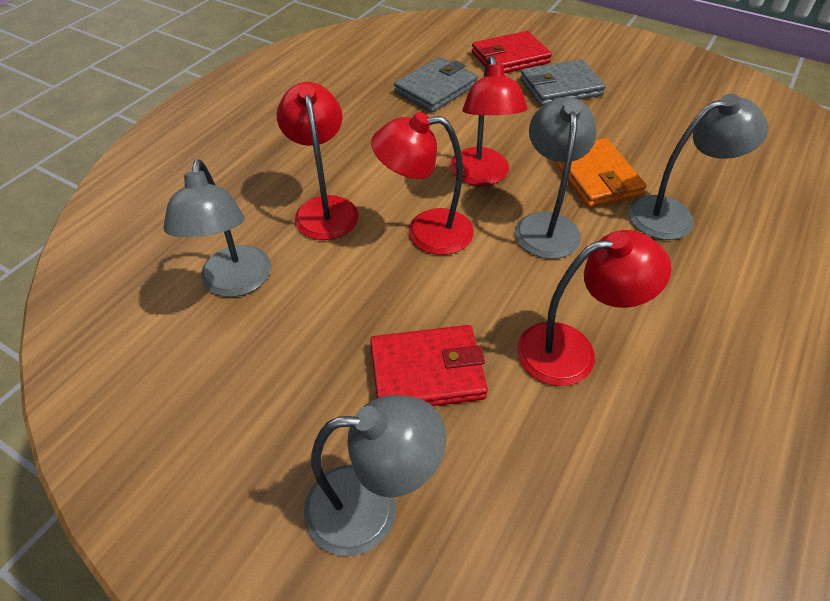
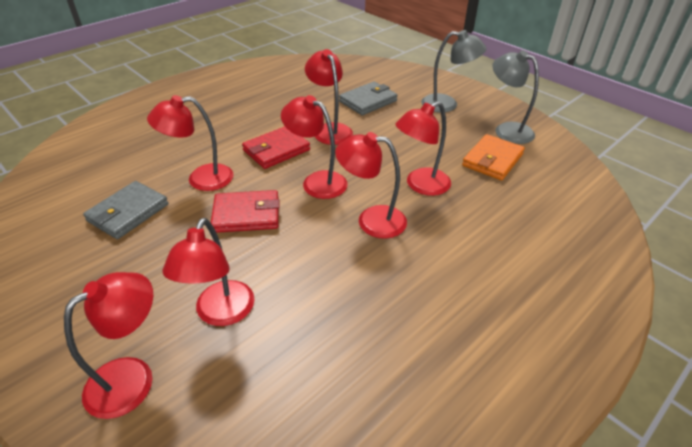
grey lamp: [163,160,271,297] [304,395,446,556] [515,97,597,259] [628,94,768,240] = 4 -> [421,30,487,112] [492,50,539,144] = 2
red lamp: [276,82,359,240] [371,112,474,255] [450,56,528,186] [517,230,671,386] = 4 -> [64,272,153,419] [147,95,233,191] [162,218,254,326] [281,95,348,199] [305,49,353,145] [335,132,407,238] [395,101,451,196] = 7

